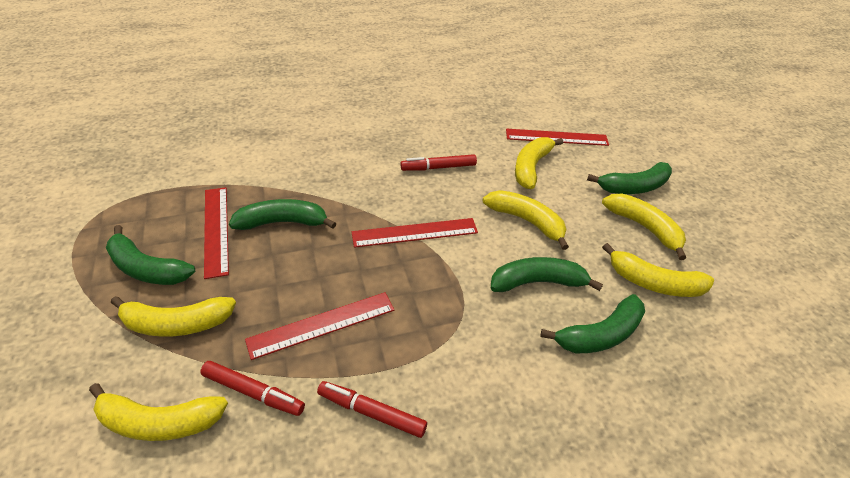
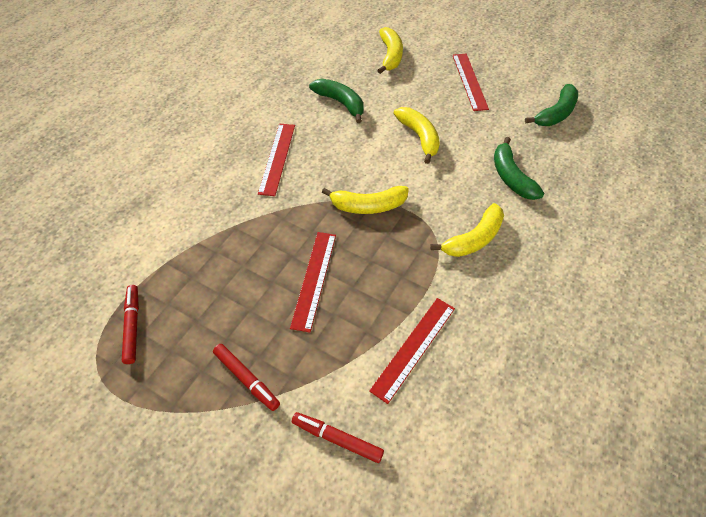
green banana: [106,225,195,285] [229,199,337,230] [491,257,603,292] [540,294,645,353] [587,162,672,194] = 5 -> [309,78,364,123] [494,137,544,200] [525,84,578,126] = 3
yellow banana: [89,383,228,441] [111,296,236,337] [483,190,569,250] [515,137,563,189] [602,194,686,260] [602,243,714,297] = 6 -> [322,186,409,214] [377,27,403,74] [393,107,440,164] [430,203,504,257] = 4

